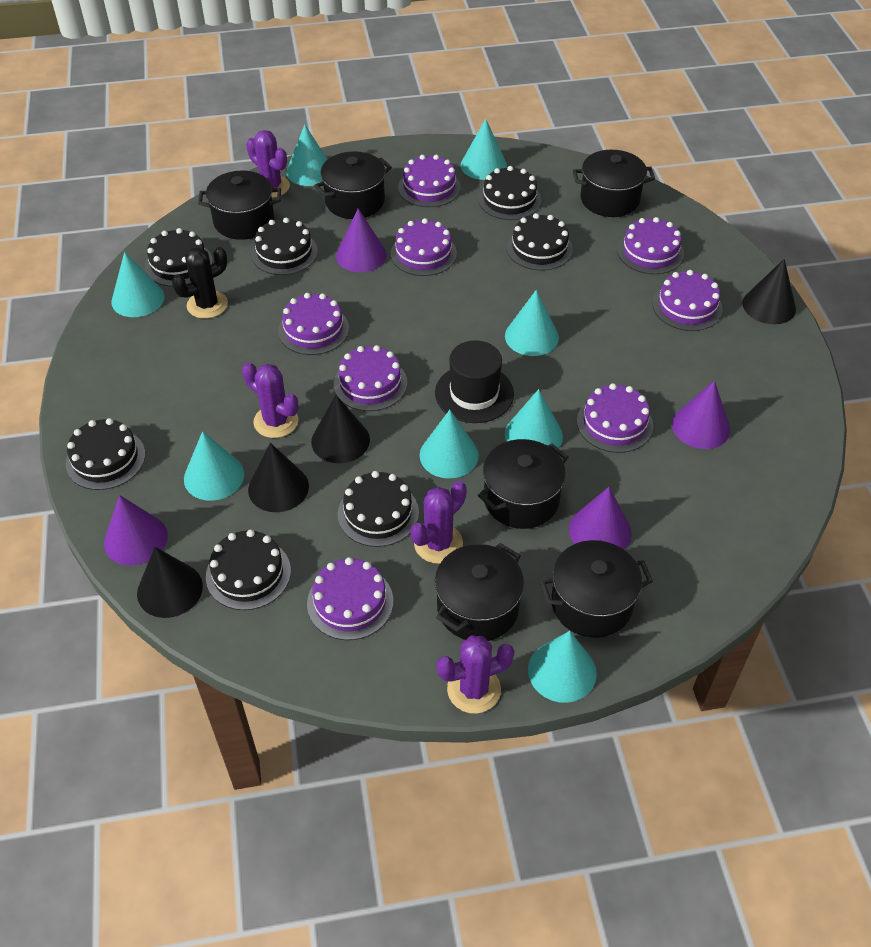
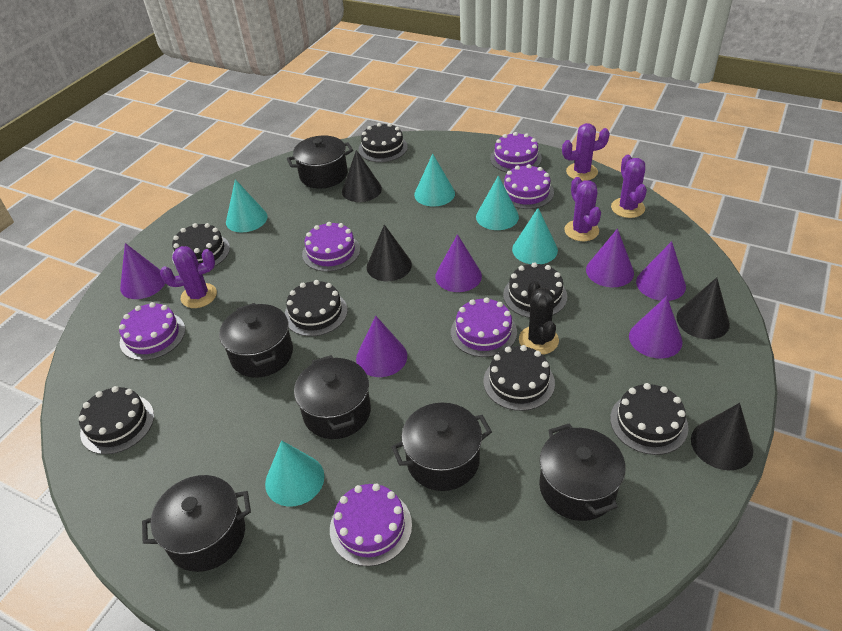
black hat: [435,341,514,423] = 1 -> none = 0
purple cake: [278,293,349,355] [307,557,393,640] [334,345,407,411] [391,218,457,276] [398,155,461,207] [577,383,653,453] [617,217,684,274] [652,270,723,331] = 8 -> [119,302,185,360] [302,222,360,272] [330,483,412,566] [451,297,517,357] [490,132,542,172] [503,164,554,209] = 6
purple cone: [104,495,168,566] [336,208,387,272] [569,487,631,549] [672,381,730,449] = 4 -> [120,243,165,299] [356,316,407,377] [435,234,482,292] [586,229,634,287] [629,296,683,358] [636,241,686,301] = 6
turquoise cone: [111,252,164,317] [184,431,244,501] [286,125,328,186] [419,410,479,479] [461,119,507,180] [505,290,559,356] [505,389,563,448] [528,631,597,703] = 8 -> [226,179,268,233] [265,440,324,507] [414,153,455,206] [476,175,519,230] [512,208,558,264] = 5

